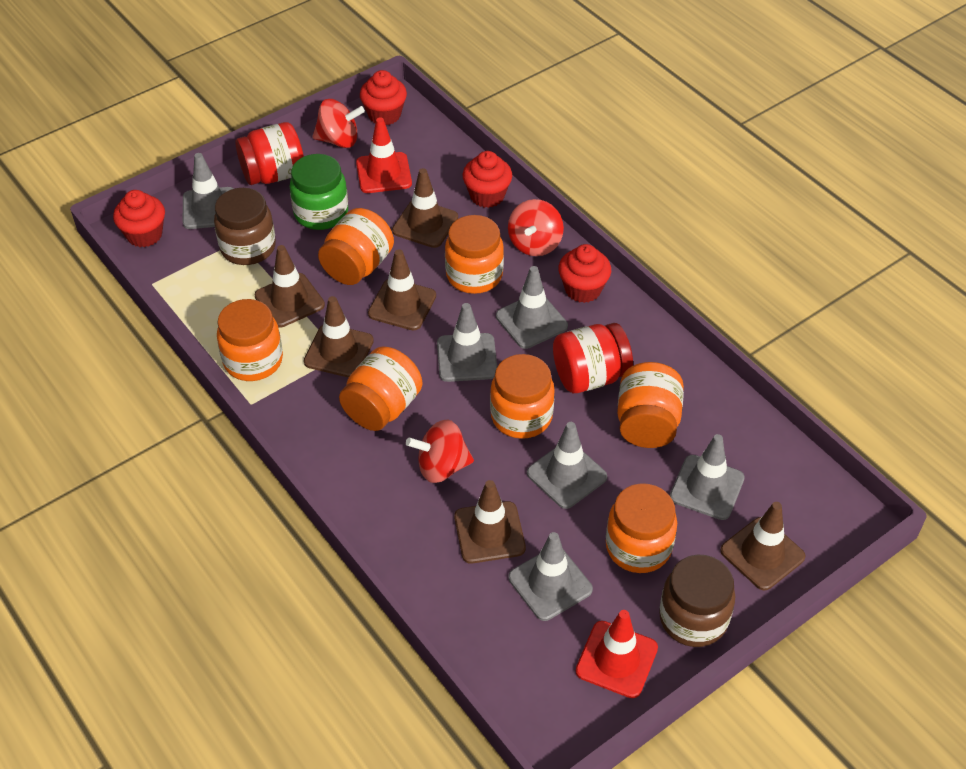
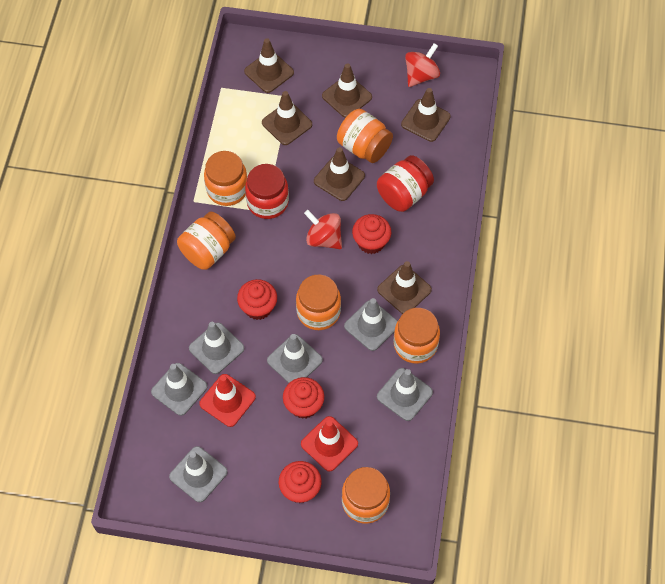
brown jar: [214,188,276,265] [659,555,735,647] = 2 -> none = 0
green jar: [290,154,348,230] = 1 -> none = 0
orange jar: [217,299,283,381] [318,208,394,285] [339,346,423,431] [445,215,504,294] [490,354,555,439] [606,483,677,573] [617,362,684,448] = 7 -> [177,211,236,270] [204,151,247,206] [296,275,341,330] [337,109,393,163] [342,467,390,524] [394,308,440,364] = 6
red spinning top: [312,99,365,148] [406,420,474,483] [508,199,564,256] = 3 -> [304,210,342,249] [405,43,440,87] = 2

